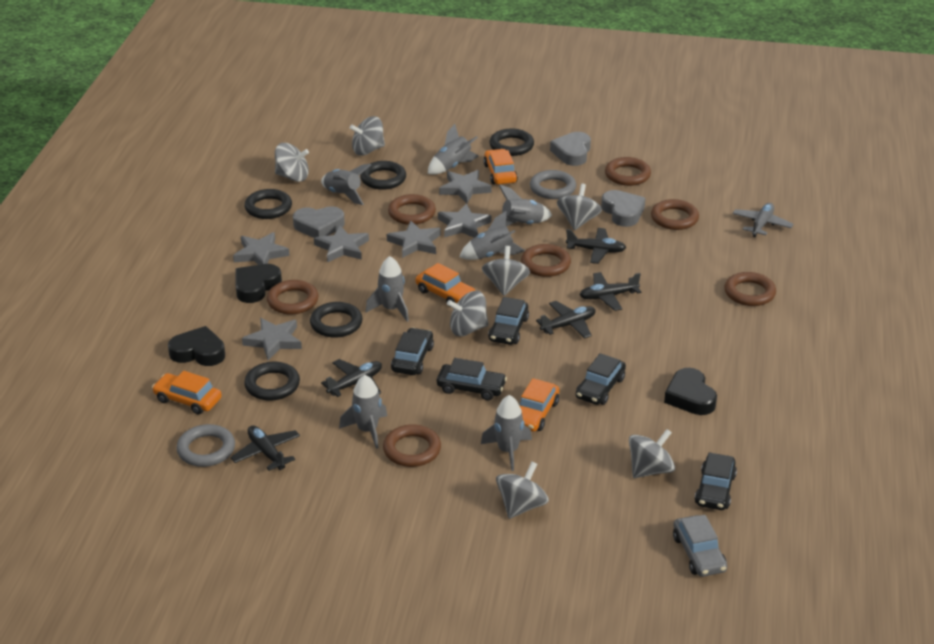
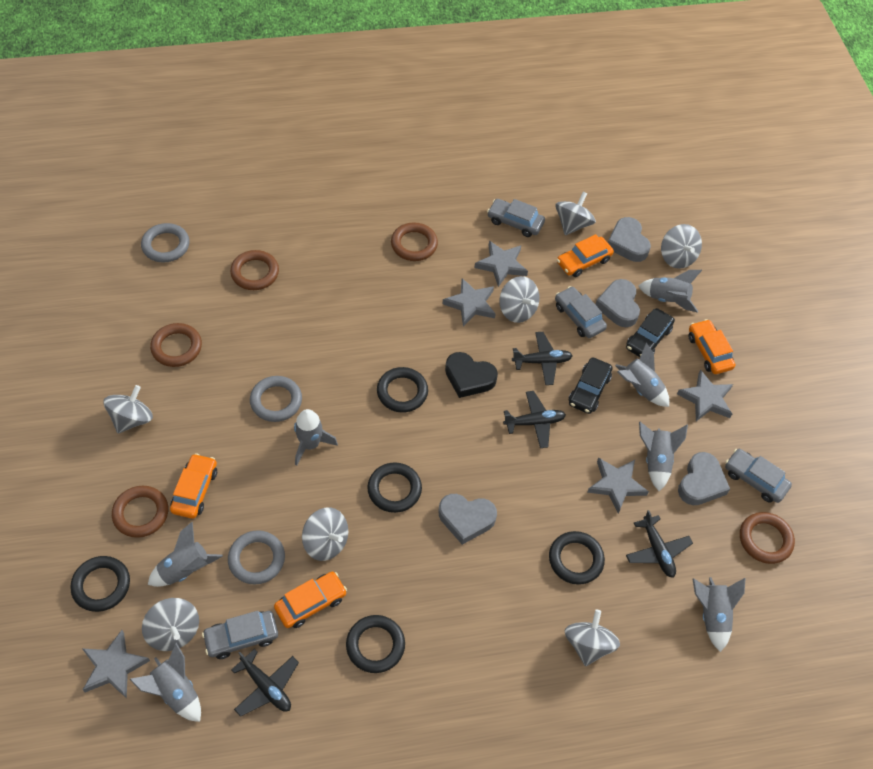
black car: [391,328,434,375] [437,358,507,400] [488,297,529,345] [576,353,626,405] [695,452,737,510] = 5 -> [569,357,613,414] [626,308,675,357] = 2
black heart: [168,326,225,366] [236,264,282,303] [664,368,717,415] = 3 -> [445,352,498,398] = 1
black plane: [230,425,300,471] [321,359,382,397] [536,301,595,339] [566,228,626,264] [580,272,641,311] = 5 -> [231,649,299,717] [503,391,566,448] [512,332,573,385] [626,510,693,578] = 4
brown ring: [267,280,319,315] [383,424,441,467] [388,194,436,225] [521,244,571,277] [605,157,651,186] [651,199,699,230] [724,272,776,306] = 7 -> [112,486,168,538] [150,323,202,367] [230,250,279,290] [391,222,438,261] [740,512,795,564] = 5
grey car: [673,515,727,577] = 1 -> [202,611,278,659] [487,199,545,237] [555,286,607,338] [725,449,792,503] = 4
grey heart: [293,206,345,238] [550,132,591,166] [601,190,645,227] = 3 -> [439,494,497,545] [595,279,640,327] [608,217,651,262] [678,452,730,505] = 4
grey plane: [733,203,793,237] = 1 -> none = 0
grey ring: [176,424,235,467] [530,170,576,199] = 2 -> [141,223,189,263] [228,530,285,585] [250,376,302,422] = 3
grey star: [233,232,290,265] [242,318,302,360] [314,225,369,262] [387,221,441,258] [438,203,491,238] [439,170,492,203] = 6 -> [83,630,150,698] [443,278,496,326] [474,241,528,287] [587,457,649,514] [677,370,733,421] = 5

